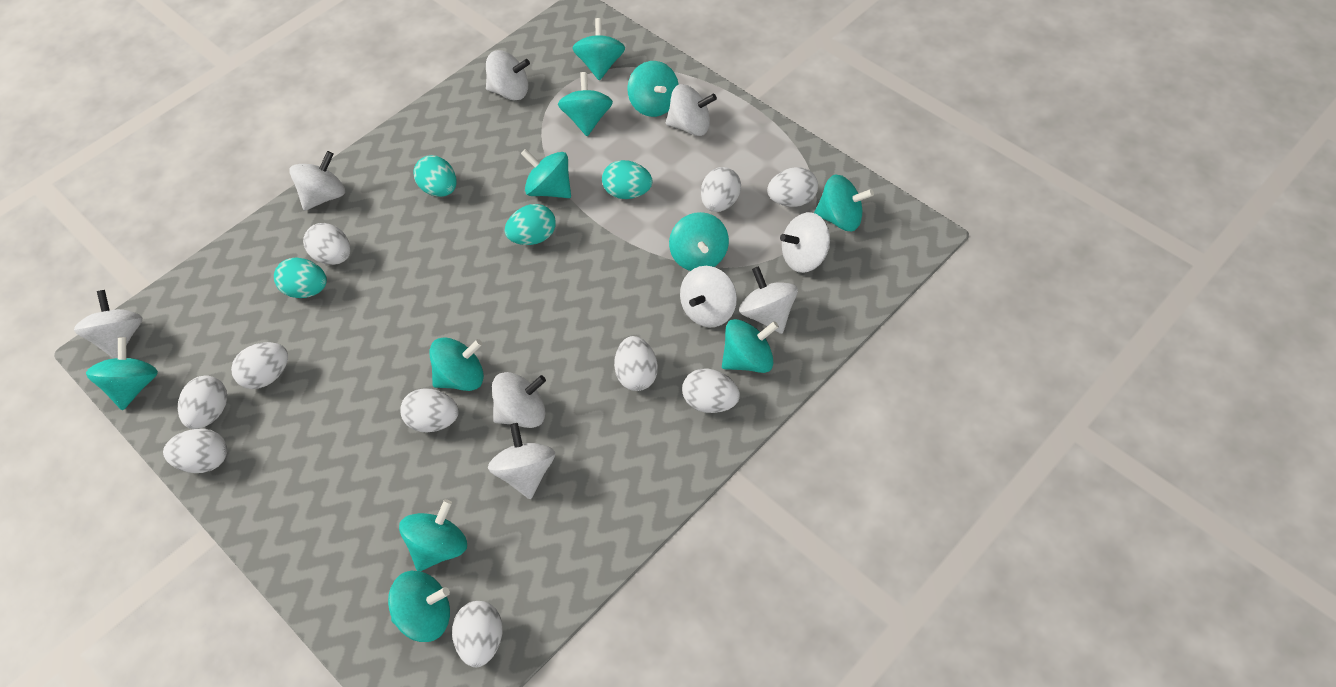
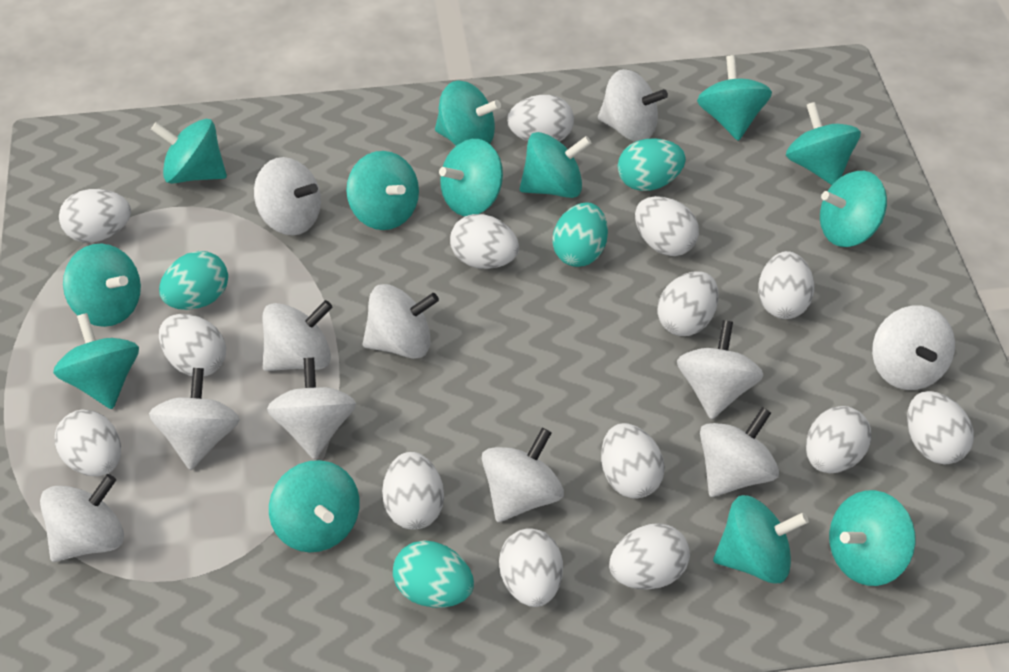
turquoise spinning top: [86,337,158,410] [388,571,450,642] [399,499,467,571] [429,337,484,391] [521,149,571,198] [558,72,613,136] [572,18,625,80] [628,61,679,117] [669,212,729,271] [722,319,779,373] [814,175,874,231] = 11 -> [53,313,139,409] [63,244,141,327] [151,119,227,184] [269,460,360,552] [346,151,419,230] [435,81,501,146] [439,139,503,216] [520,132,591,198] [697,55,772,141] [713,495,809,584] [786,102,861,185] [820,171,887,247] [829,490,916,586] = 13
white egg: [163,428,227,473] [178,375,227,429] [231,342,288,389] [303,223,351,265] [400,388,459,433] [452,601,503,667] [614,336,658,391] [682,369,740,413] [701,167,741,212] [767,167,818,207] = 10 -> [55,409,121,476] [59,189,131,243] [159,314,226,377] [382,452,444,530] [450,214,519,269] [499,528,563,607] [507,95,574,142] [601,423,665,499] [609,523,690,590] [635,196,699,256] [657,271,718,336] [758,251,814,319] [806,406,872,473] [907,391,974,465] = 14
white spinning top: [74,290,142,358] [289,151,345,211] [486,50,530,100] [488,423,555,499] [492,372,546,428] [666,84,717,136] [680,266,737,328] [739,266,798,334] [780,212,830,273] = 9 -> [40,474,124,562] [149,368,240,470] [254,157,321,235] [263,300,332,371] [267,358,356,460] [362,284,439,359] [482,428,564,522] [598,69,668,141] [677,320,764,419] [700,407,779,497] [872,305,955,390] = 11

